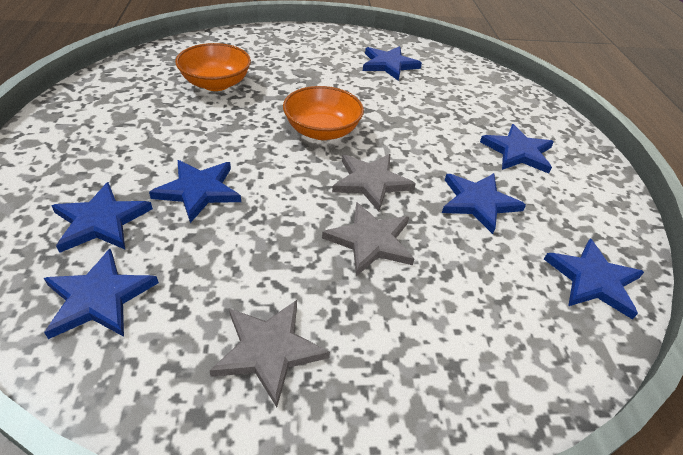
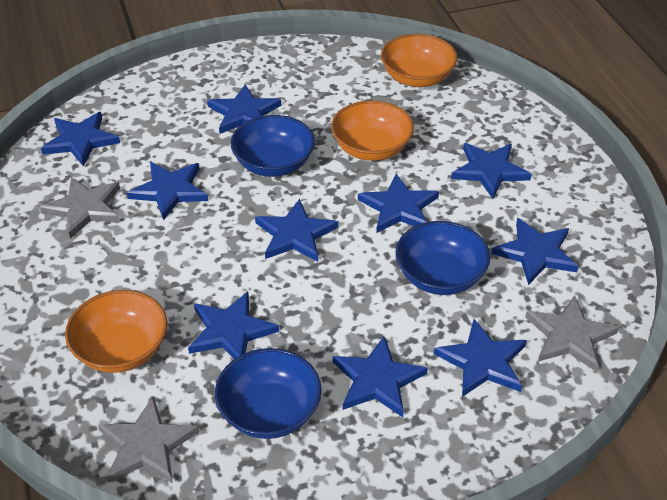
blue bowl: none = 0 -> [215,348,322,439] [230,115,315,177] [395,221,490,295] = 3
blue star: [44,249,159,339] [51,182,153,253] [149,160,241,223] [363,46,422,81] [442,173,526,234] [480,124,554,173] [544,239,644,320] = 7 -> [41,112,120,167] [127,162,208,220] [188,291,279,359] [207,84,281,134] [255,199,338,262] [333,336,428,417] [358,174,439,233] [434,319,527,397] [451,143,532,199] [491,218,579,285] = 10
orange bowl: [175,43,251,91] [283,86,364,140] = 2 -> [65,290,167,373] [331,100,414,161] [381,34,457,87] = 3

